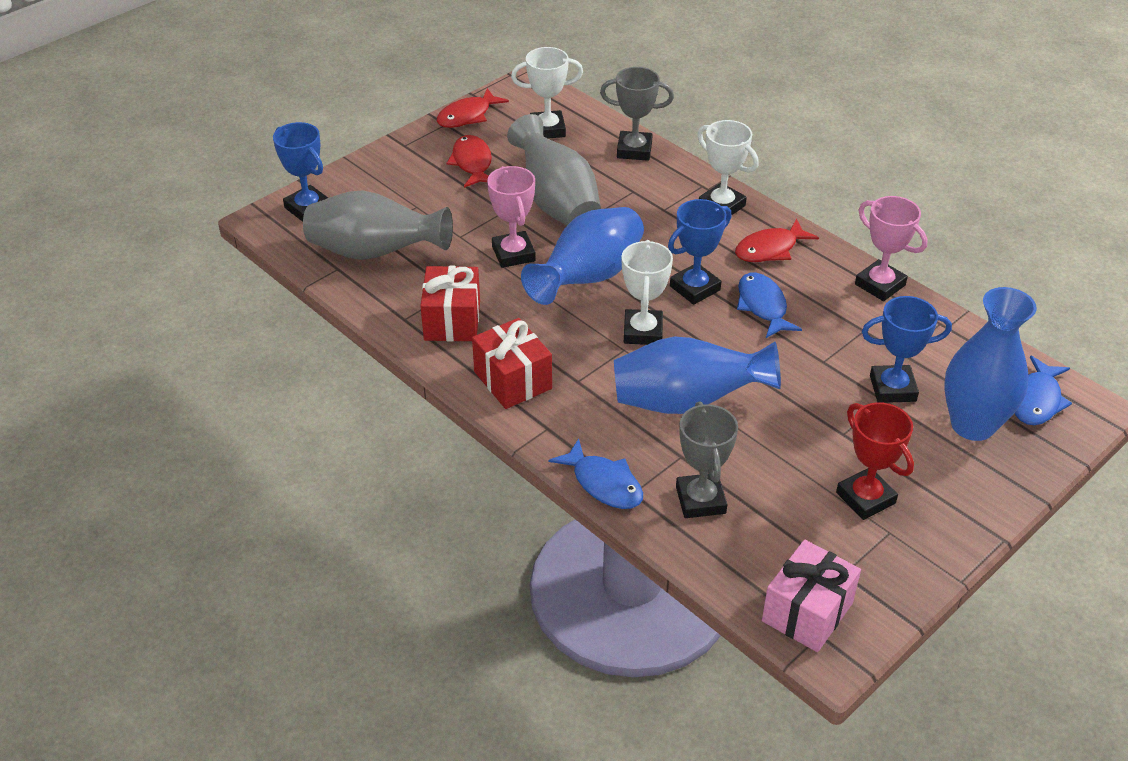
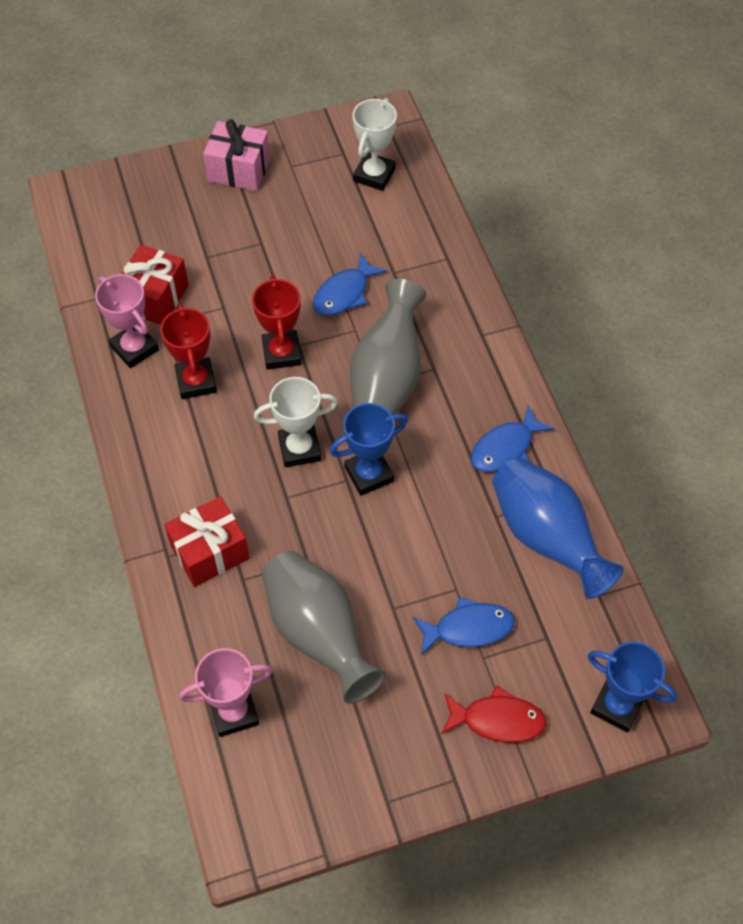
blue trophy: [273,122,328,222] [668,199,732,305] [862,296,952,403] = 3 -> [330,403,408,496] [588,642,677,733] = 2
blue vase: [521,207,644,305] [614,337,781,414] [944,287,1037,441] = 3 -> [492,457,624,599] = 1
grey trophy: [600,67,674,161] [676,401,738,518] = 2 -> none = 0
red fish: [437,88,509,128] [446,135,492,188] [735,219,819,262] = 3 -> [441,685,547,743] = 1
red trophy: [836,402,914,520] = 1 -> [160,304,217,399] [252,275,302,370] = 2
white trophy: [511,47,583,138] [622,240,673,345] [697,120,759,215] = 3 -> [254,377,338,467] [352,98,397,191] = 2

